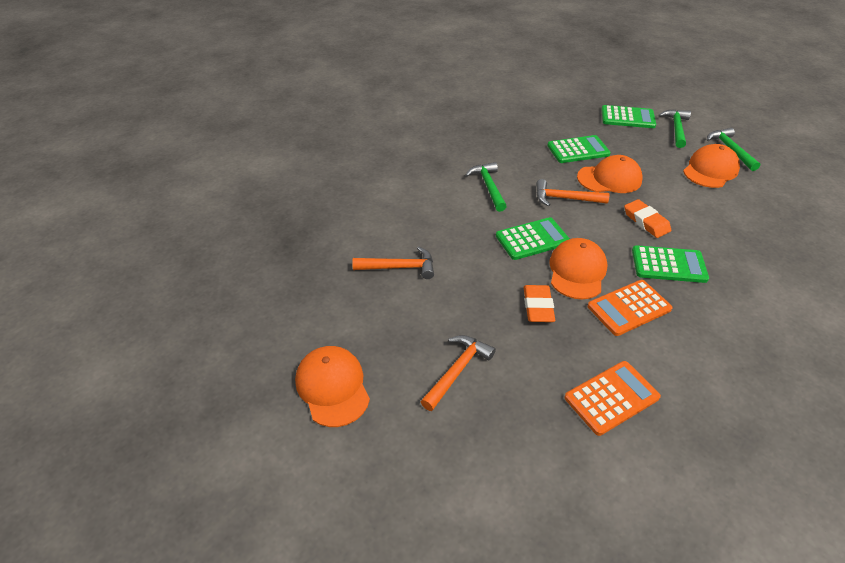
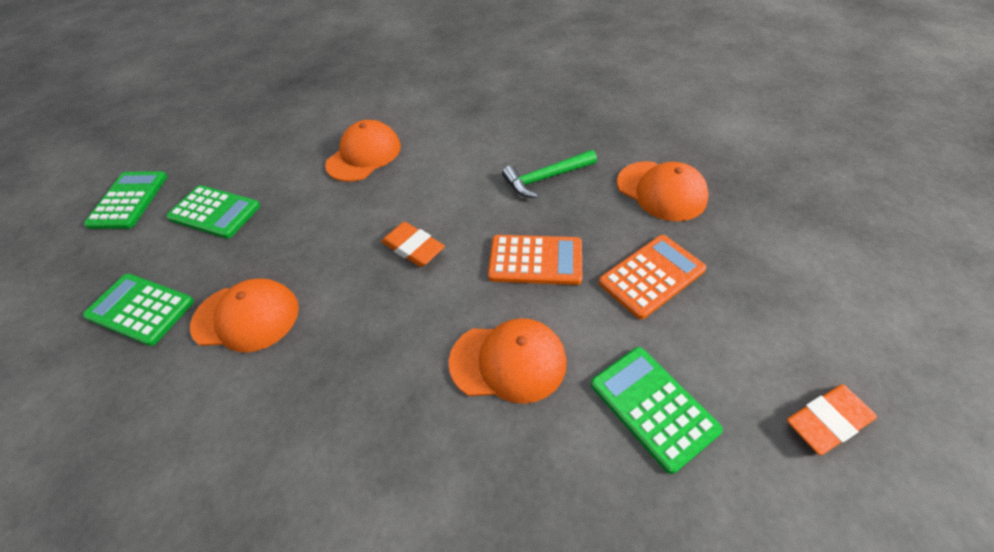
green hammer: [465,162,507,212] [659,109,691,148] [707,128,760,171] = 3 -> [502,150,597,198] = 1
orange hammer: [352,247,434,279] [421,335,496,411] [536,179,609,206] = 3 -> none = 0

